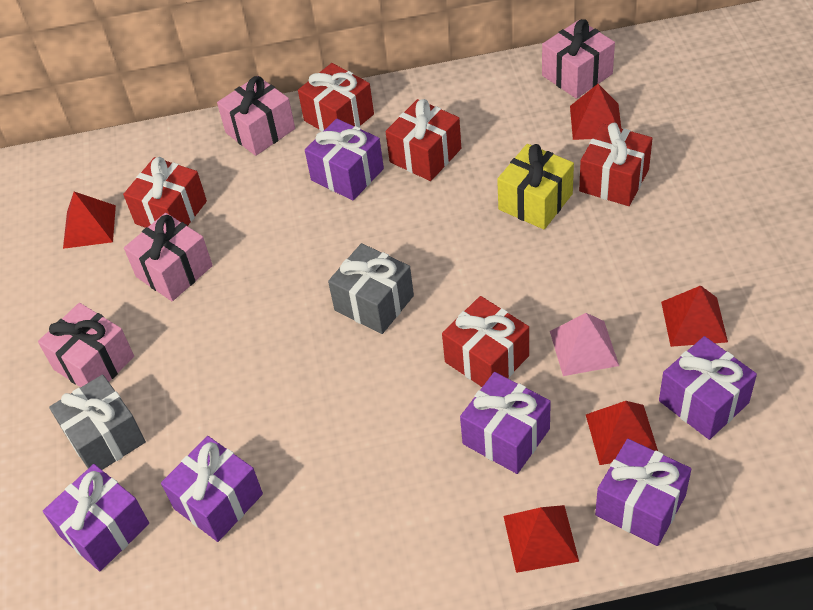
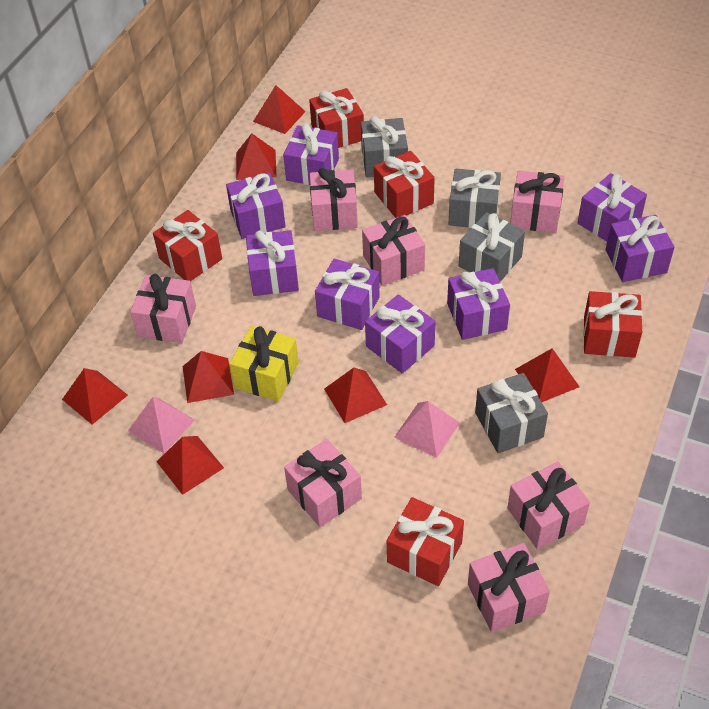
grey gift: [49,375,146,470] [328,243,414,334] = 2 -> [361,116,408,178] [449,169,501,228] [459,212,525,282] [475,373,548,453] = 4
pink gift: [38,303,134,387] [124,213,213,301] [217,76,295,156] [542,19,615,99] = 4 -> [130,274,196,343] [284,439,362,527] [310,168,358,231] [362,215,425,286] [468,543,550,632] [507,462,590,549] [510,171,564,233] = 7
pink pyramid: [550,313,619,376] = 1 -> [128,397,195,453] [394,401,460,458] = 2
purple gift: [43,464,149,571] [161,436,263,542] [305,118,384,200] [460,372,551,474] [595,439,691,546] [659,336,757,440] = 6 -> [226,173,286,239] [246,230,299,296] [283,123,339,185] [315,258,380,330] [365,294,436,373] [447,268,510,340] [578,173,647,241] [606,215,674,282] = 8
red pyramid: [63,192,116,249] [503,505,579,573] [570,84,621,140] [586,401,658,465] [661,285,728,347] = 5 -> [62,368,128,425] [157,436,224,495] [183,351,234,403] [236,133,277,180] [253,85,306,134] [324,368,387,423] [515,348,580,402] = 7

